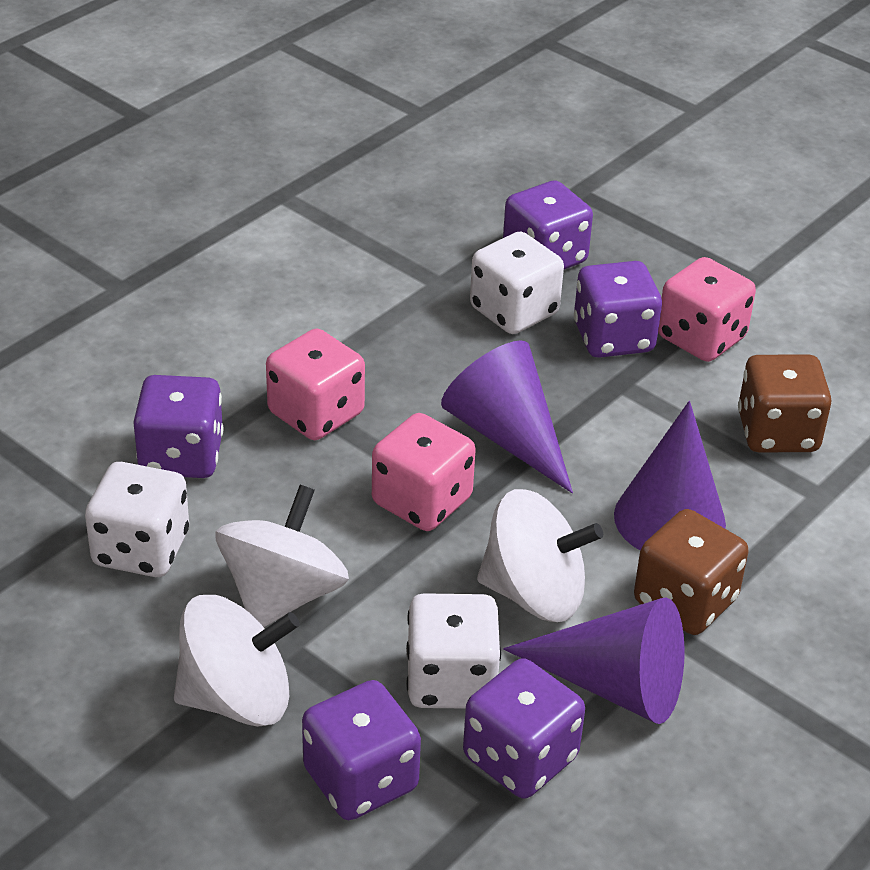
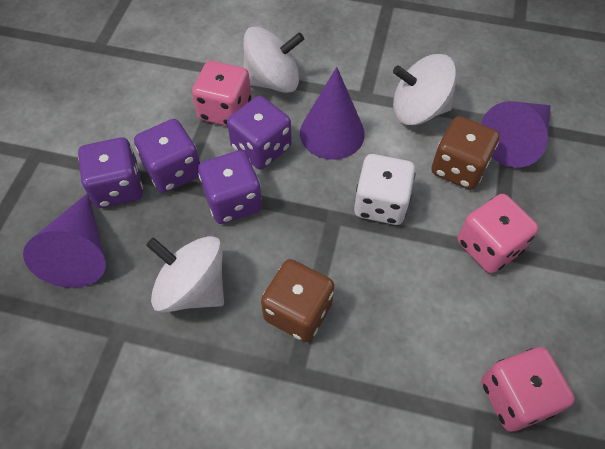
purple dice: [133,375,223,478] [302,680,421,820] [463,658,585,799] [503,181,593,270] [574,261,662,358] = 5 -> [78,137,143,208] [134,119,200,193] [198,150,262,224] [227,96,291,170] = 4
white dice: [85,462,189,577] [406,593,501,709] [470,231,564,334] = 3 -> [354,154,415,225] = 1

